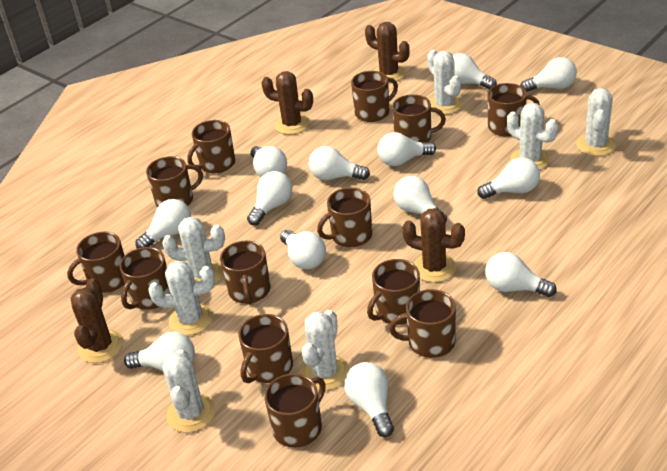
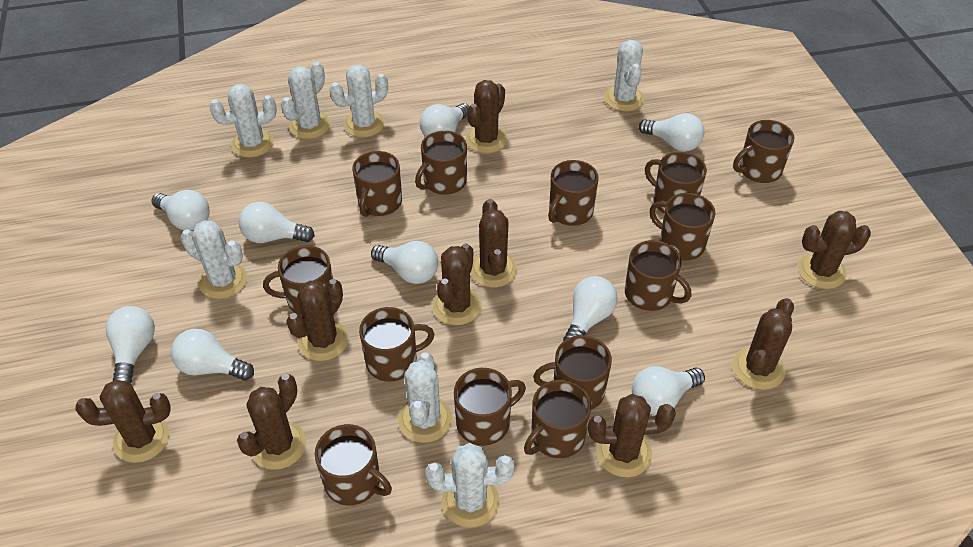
brown cactus: [71,278,123,363] [261,71,313,135] [365,22,410,83] [402,208,465,283] = 4 -> [75,380,171,463] [237,374,306,470] [287,279,349,361] [433,244,482,325] [466,80,508,153] [470,199,517,287] [588,394,676,477] [733,298,794,390] [798,211,871,289] = 9
white light bulb: [124,332,195,371] [135,199,191,249] [247,171,292,225] [251,146,287,177] [280,230,326,269] [309,146,370,180] [344,362,394,437] [377,132,436,166] [393,176,447,223] [453,53,497,89] [477,157,540,199] [485,252,557,297] [520,57,577,92] = 13 -> [106,306,155,383] [152,190,210,230] [171,329,254,381] [239,202,315,243] [371,241,438,284] [420,103,469,137] [563,276,618,341] [632,366,705,415] [639,113,704,151] = 9

